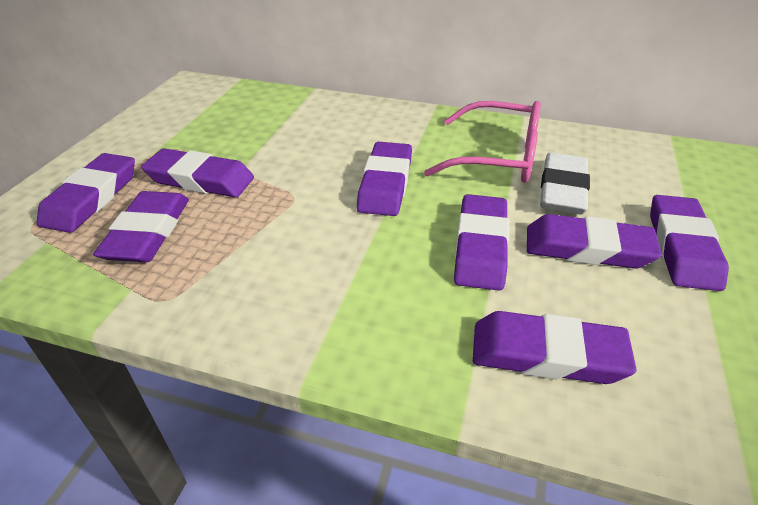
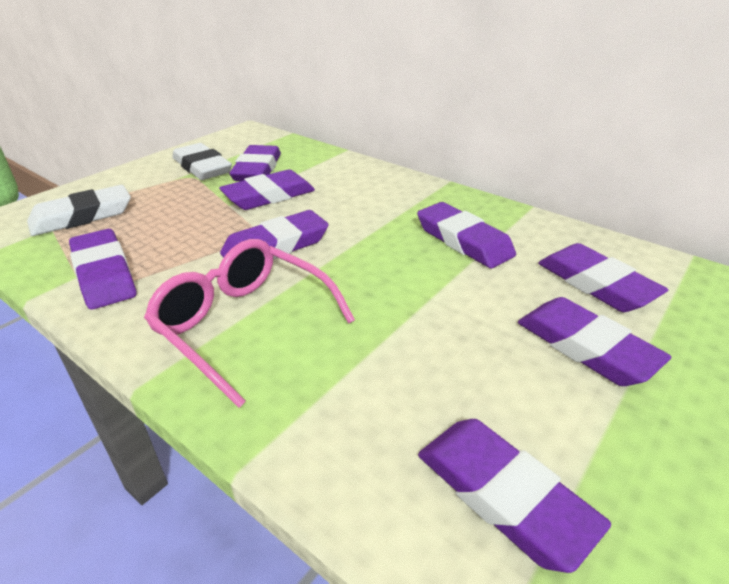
white eraser: [540,152,590,215] = 1 -> [27,185,131,236] [172,143,232,180] = 2

